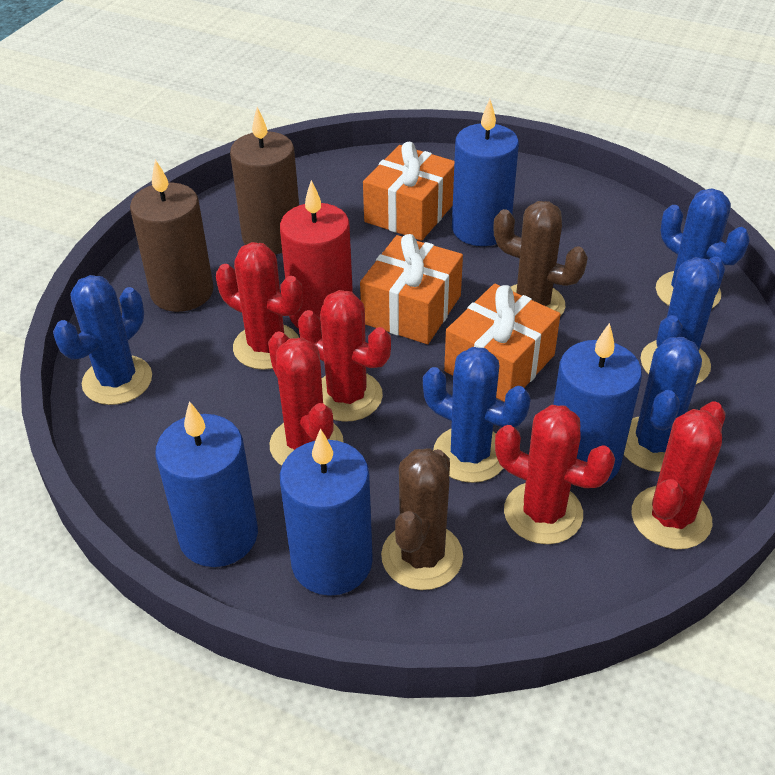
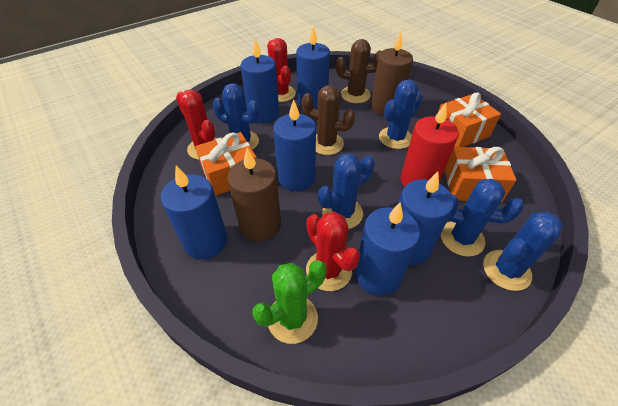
blue candle: [155,401,258,567] [280,429,373,596] [452,99,519,246] [553,323,642,484] = 4 -> [161,166,227,259] [241,39,279,124] [273,99,316,191] [296,26,330,108] [355,202,420,296] [398,171,454,265] = 6
green cactus: none = 0 -> [252,260,326,344] = 1
red cactus: [216,242,303,370] [268,332,344,466] [298,290,391,422] [495,405,615,544] [631,402,725,549] = 5 -> [176,90,217,160] [267,38,296,102] [306,212,360,291] = 3

